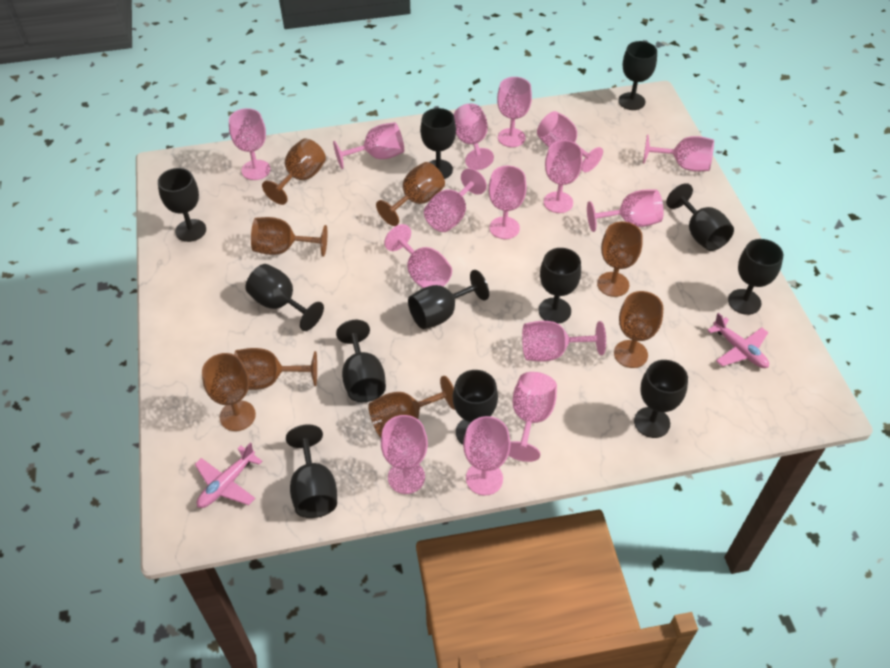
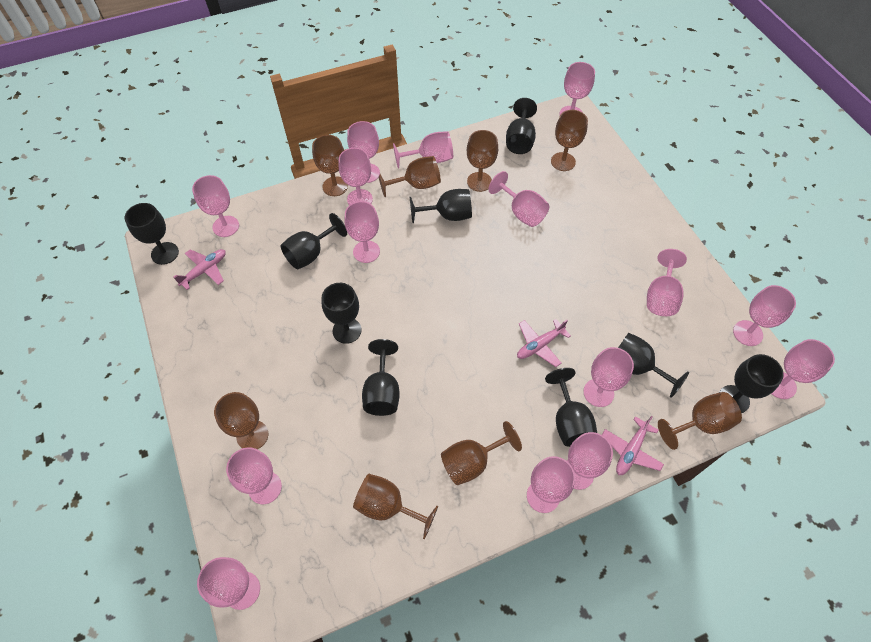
black goblet: [158,168,206,242] [245,264,324,331] [286,424,337,518] [336,320,386,402] [408,270,489,329] [420,108,456,179] [453,370,498,445] [538,248,581,324] [618,41,657,110] [634,360,688,438] [666,183,734,251] [728,239,783,315] = 12 -> [125,203,179,265] [281,213,347,269] [322,283,362,344] [362,339,400,416] [410,189,472,223] [506,98,537,154] [545,368,597,447] [618,333,689,398] [719,354,784,413] = 9
pink plane: [195,442,262,508] [707,313,769,368] = 2 -> [174,249,226,290] [517,319,571,367] [602,416,664,475] = 3

